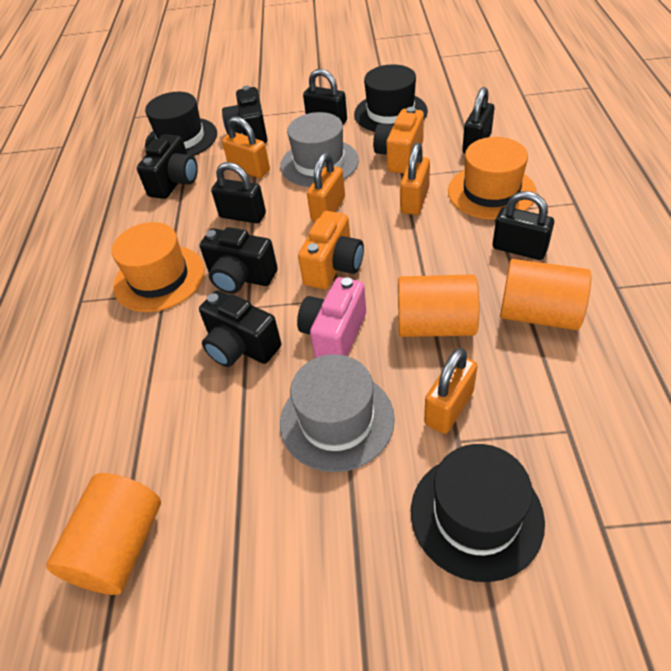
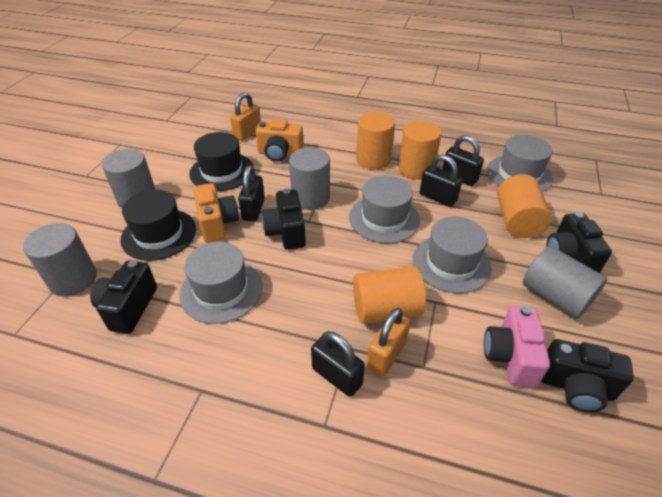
black hat: [145,92,217,156] [354,64,428,132] [411,444,545,582] = 3 -> [120,190,196,261] [189,132,254,191] = 2
grey cylinder: none = 0 -> [23,223,97,296] [102,149,156,209] [289,147,330,210] [523,246,607,319] = 4
grey hat: [280,112,359,187] [280,354,395,472] = 2 -> [179,242,263,324] [349,175,420,243] [413,217,492,293] [487,135,553,192] = 4
orange cylinder: [46,473,161,595] [398,274,479,337] [500,259,591,330] = 3 -> [353,266,426,324] [356,112,395,169] [399,121,442,180] [497,174,552,238] = 4
orange hat: [112,222,204,312] [448,137,536,220] = 2 -> none = 0
orange padlock: [222,116,270,178] [307,153,345,222] [400,143,430,215] [424,348,478,434] = 4 -> [230,92,261,141] [367,308,411,376] = 2

